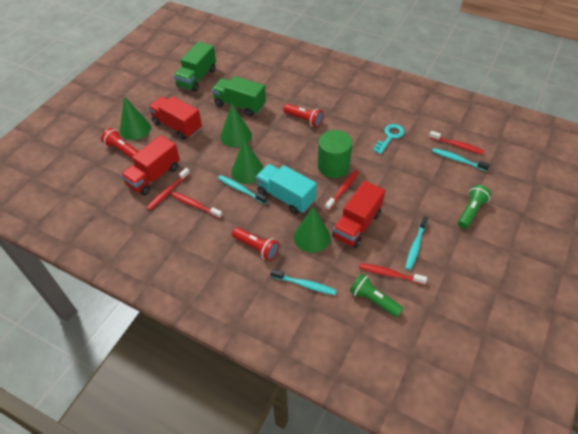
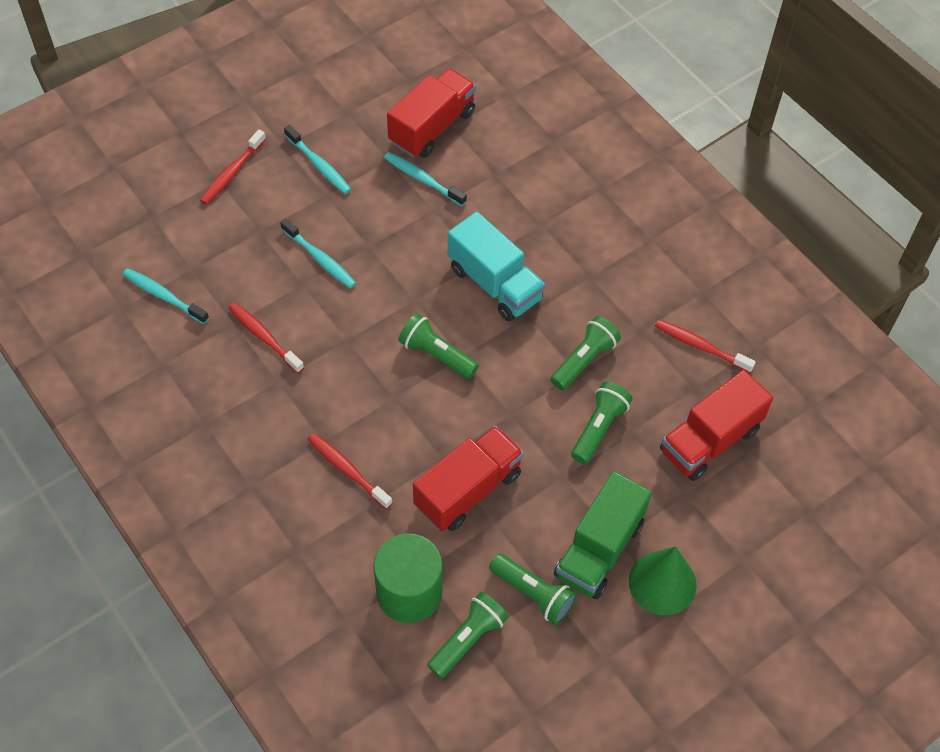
green cone: [120,96,151,140] [220,104,252,147] [231,139,264,184] [294,207,331,253] = 4 -> [629,546,697,615] = 1
green flashlight: [350,274,403,318] [458,185,491,229] = 2 -> [398,313,479,379] [427,592,509,678] [489,553,577,625] [550,316,621,390] [571,382,633,464] = 5
green truck: [174,42,216,92] [212,76,266,117] = 2 -> [554,471,652,599] = 1
red flashlight: [101,128,139,159] [232,227,279,261] [283,104,324,127] = 3 -> none = 0
red toothbrush: [146,168,190,211] [171,192,222,219] [325,170,359,211] [359,263,427,285] [429,131,485,154] = 5 -> [200,130,266,205] [228,302,304,373] [308,433,393,509] [655,320,756,373] = 4
turquoise key: [373,124,405,154] = 1 -> none = 0

